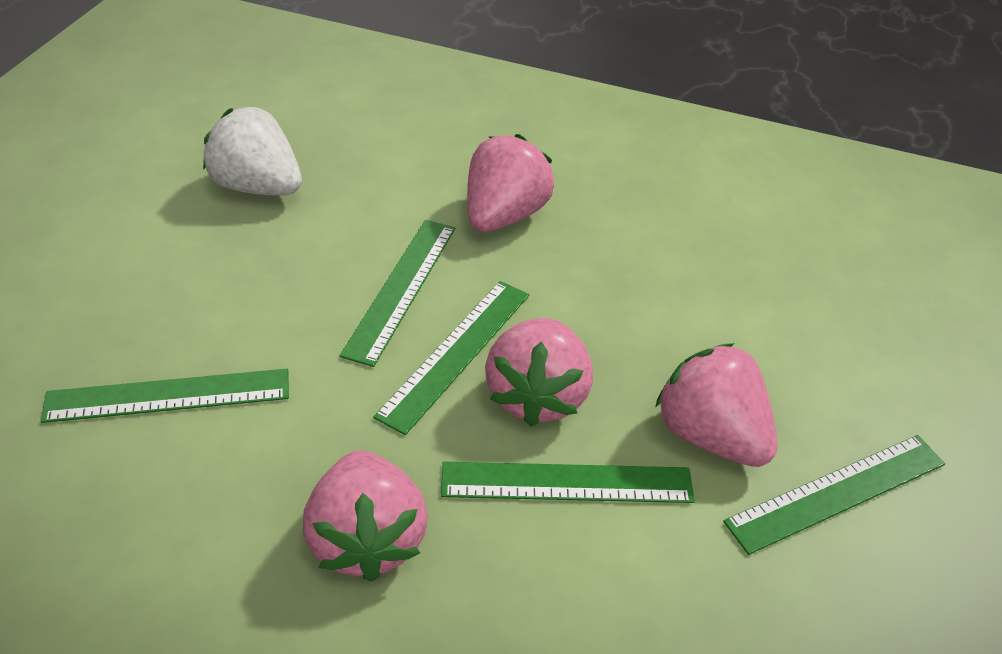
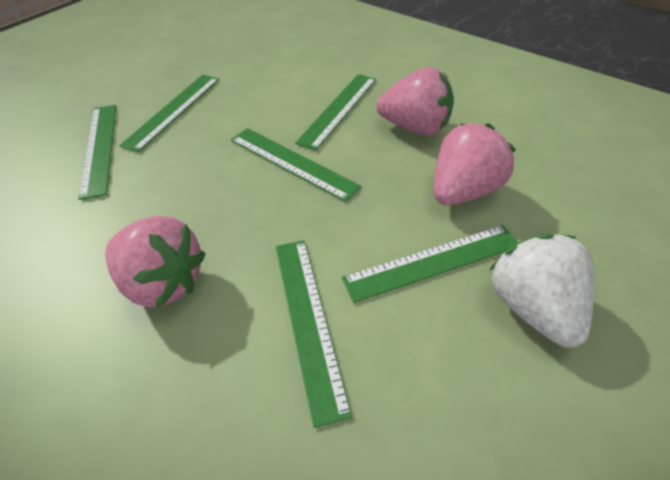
green ruler: [41,369,289,423] [339,220,455,367] [373,281,529,435] [441,462,695,503] [723,435,945,555] = 5 -> [78,105,116,200] [119,75,220,152] [231,128,361,202] [275,240,352,428] [295,74,376,151] [342,225,518,303] = 6
pink strawberry: [303,450,428,582] [467,134,554,232] [485,318,593,427] [655,343,777,467] = 4 -> [105,216,206,308] [376,67,454,136] [434,124,516,205] = 3

